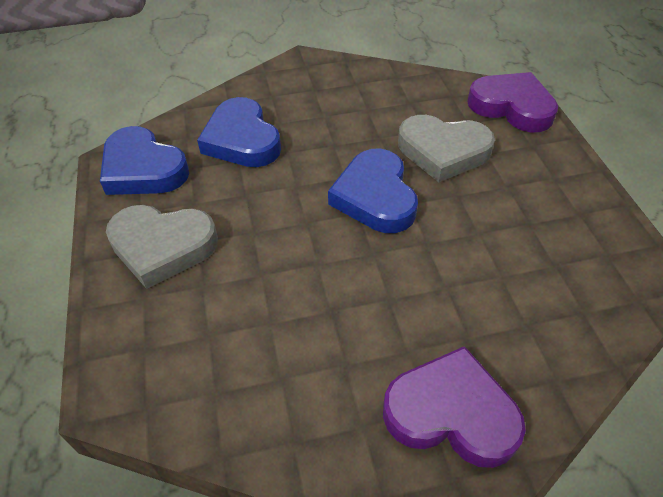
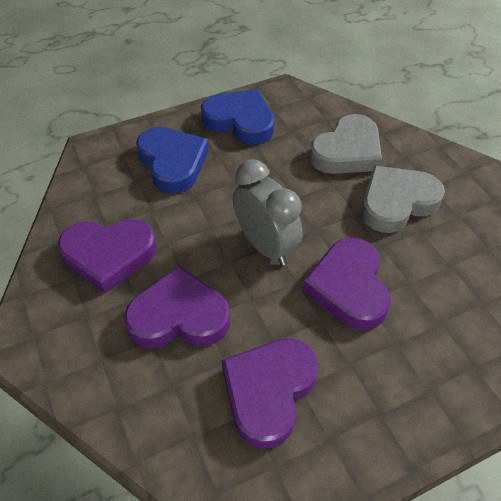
blue heart: [100,126,189,195] [197,97,281,167] [328,149,418,233] = 3 -> [136,127,209,194] [201,89,274,145] = 2
grey clock: none = 0 -> [233,159,303,266] = 1
purple heart: [383,346,526,468] [467,72,558,132] = 2 -> [58,219,157,293] [124,266,230,348] [222,338,318,449] [302,237,391,330] = 4

